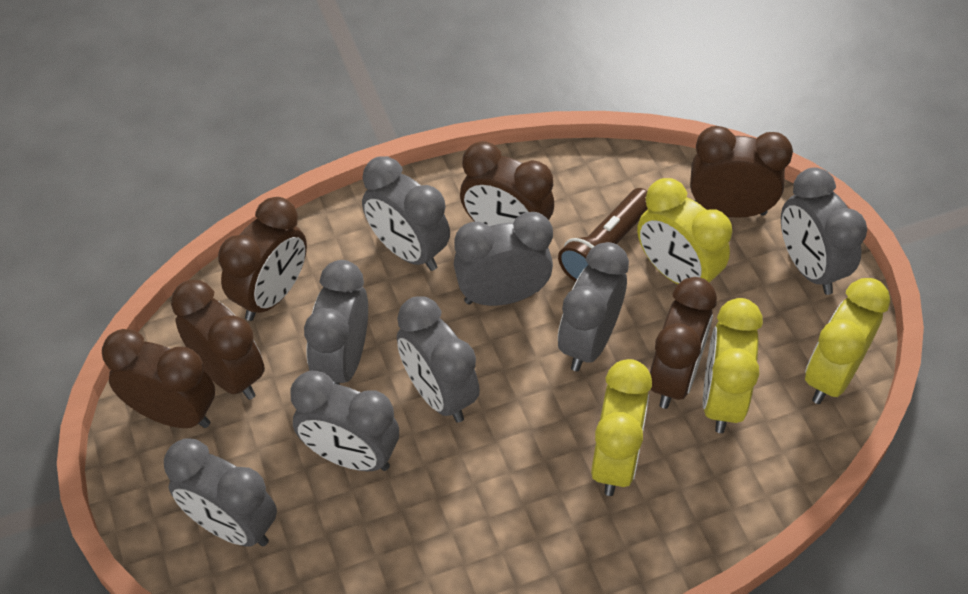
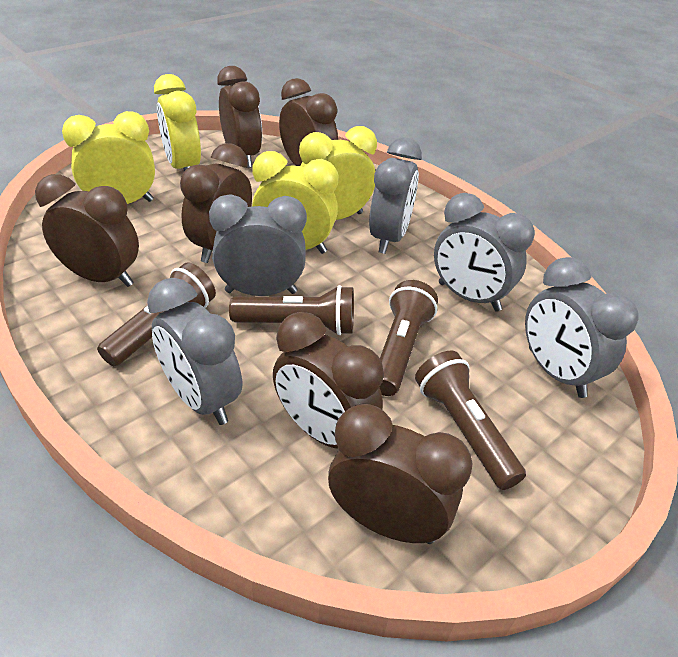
brown flashlight: [558,188,648,282] = 1 -> [97,262,216,366] [229,285,354,335] [380,280,438,396] [415,351,526,490] = 4
grey clock: [164,438,277,547] [290,371,399,471] [304,260,368,385] [362,156,450,271] [397,296,480,423] [454,212,553,306] [558,242,629,371] [781,167,867,295] = 8 -> [147,278,242,425] [209,194,307,296] [369,138,422,254] [434,193,535,312] [525,257,638,398] = 5

